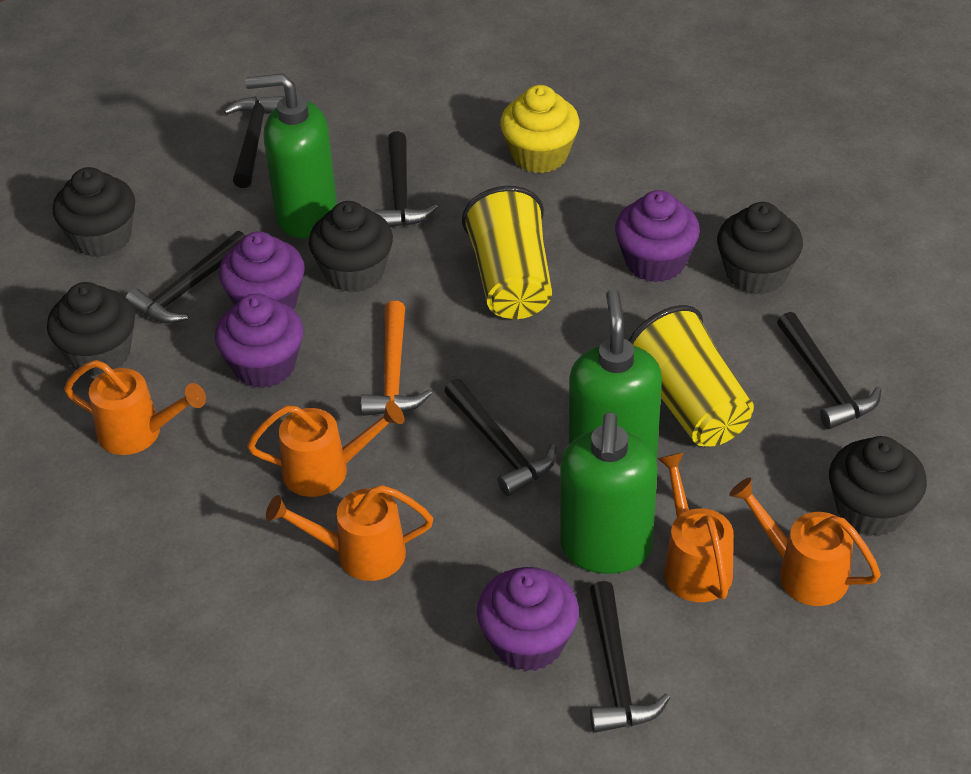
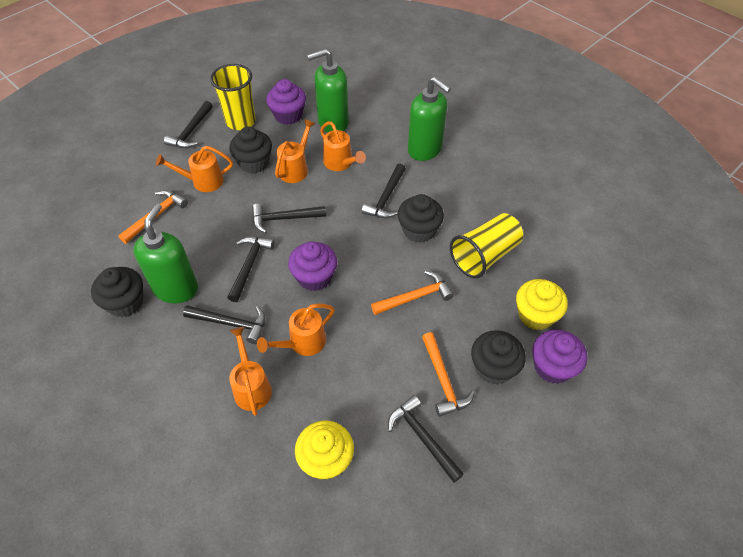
black cupcake: [47,282,135,376] [53,167,135,257] [309,201,393,293] [717,202,803,294] [829,436,927,537] = 5 -> [91,267,143,317] [229,127,272,173] [398,194,444,243] [471,330,526,385] = 4
orange hammer: [361,301,432,416] = 1 -> [118,190,188,244] [371,271,454,315] [422,332,475,417] = 3
purple cupcake: [215,294,303,388] [219,231,305,309] [477,567,579,672] [615,190,700,282] = 4 -> [266,79,306,125] [288,242,337,291] [532,330,587,384] = 3
yellow cupcake: [500,85,580,173] = 1 -> [295,421,354,480] [516,279,568,331] = 2

